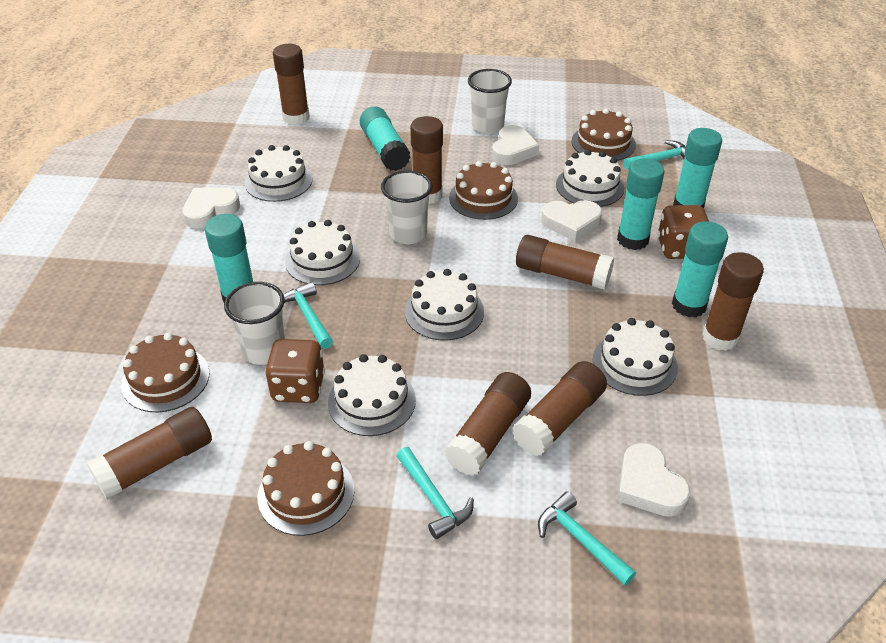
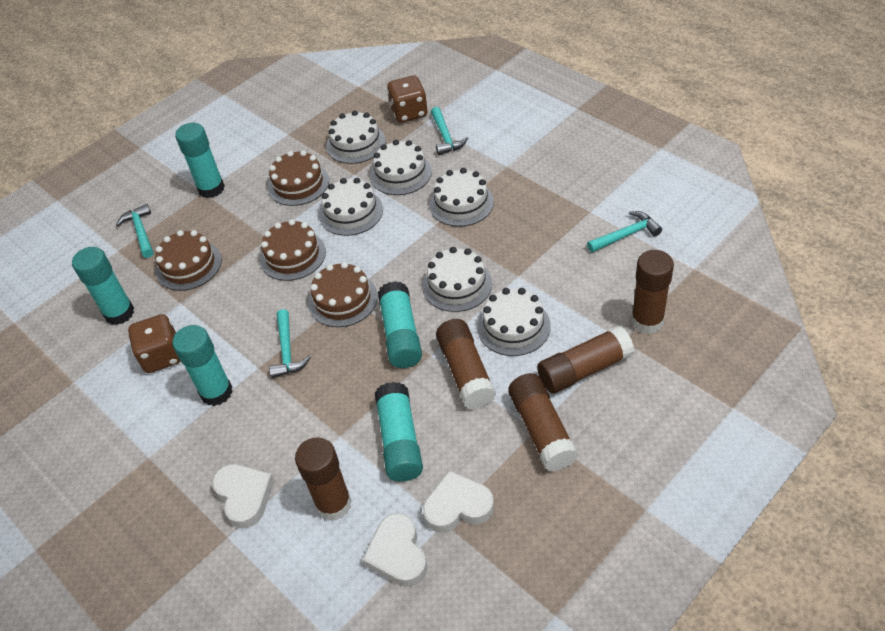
brown glue stick: [87,407,212,499] [273,44,310,125] [410,116,443,204] [445,372,531,476] [513,361,607,456] [516,235,614,290] [702,252,764,351] = 7 -> [295,437,352,521] [436,319,496,409] [508,373,578,472] [537,326,634,394] [631,250,674,334] = 5
white cup: [224,282,285,365] [381,170,432,244] [468,69,512,134] = 3 -> none = 0
white heart: [182,187,240,229] [492,125,539,165] [541,200,602,241] [617,443,691,517] = 4 -> [212,464,275,528] [362,513,427,587] [423,470,494,533] = 3

